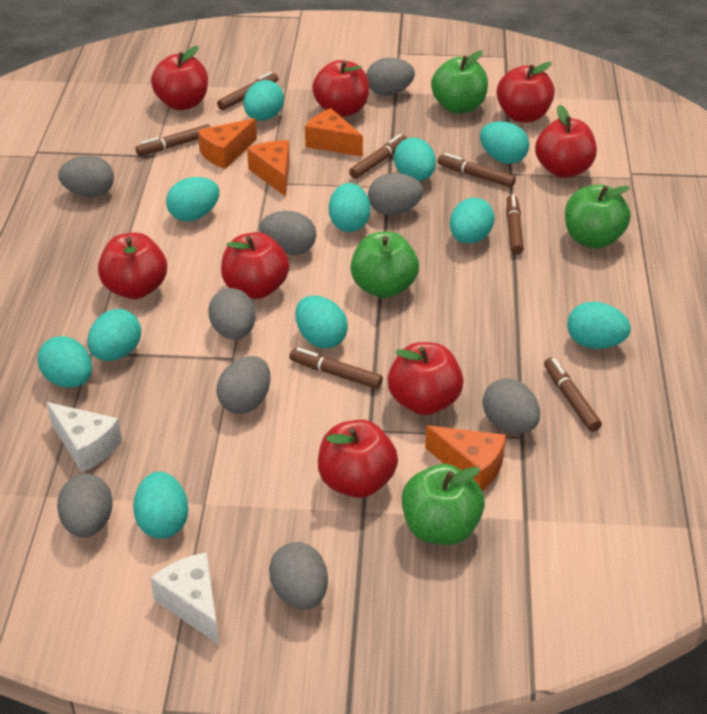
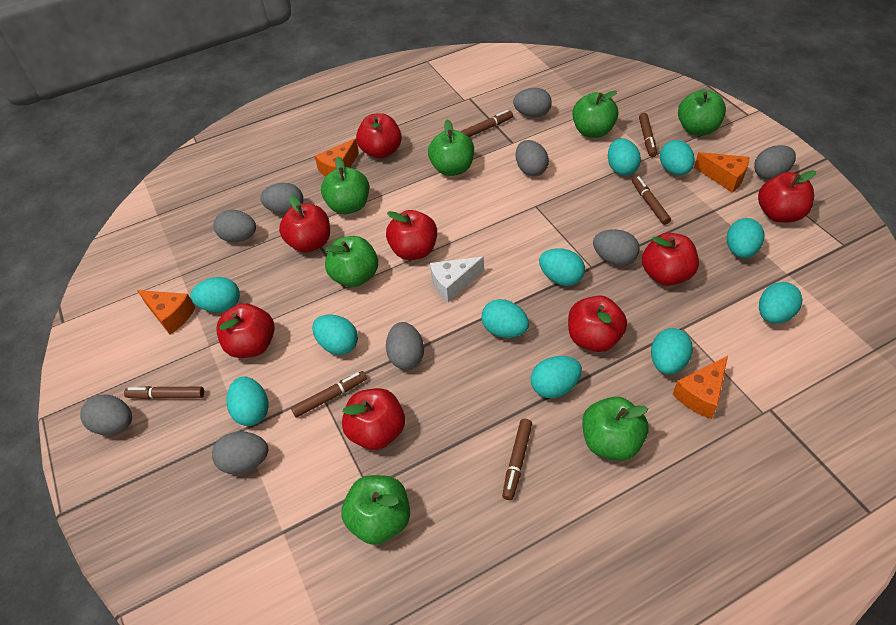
brown marker: [135,124,211,156] [217,72,279,110] [289,348,383,389] [349,134,407,179] [438,153,516,187] [506,194,524,254] [544,357,602,432] = 7 -> [124,386,204,399] [291,371,367,418] [461,110,513,137] [502,419,532,500] [632,176,671,225] [639,113,657,157] = 6
green apple: [350,232,419,298] [402,464,485,545] [431,50,488,114] [565,184,631,248] = 4 -> [321,156,369,214] [325,236,378,287] [341,475,410,545] [428,119,474,176] [572,90,618,138] [582,397,649,461] [678,89,726,135] = 7
white cheese: [47,402,122,472] [151,552,219,645] = 2 -> [430,257,484,302] = 1

